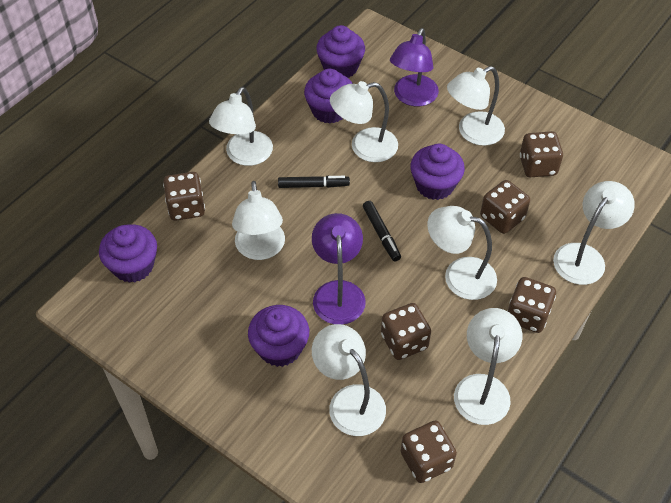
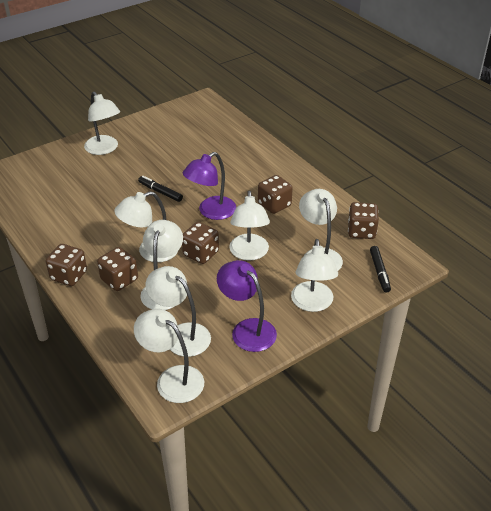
brown dice: [163,172,205,221] [381,303,431,360] [401,420,457,483] [480,180,530,234] [507,277,556,333] [520,131,563,177] = 6 -> [46,244,87,286] [97,247,138,291] [182,222,219,264] [258,175,293,214] [348,202,379,239] = 5
purple cupcake: [99,224,157,283] [248,305,309,367] [304,69,353,124] [316,25,365,78] [410,144,465,200] = 5 -> none = 0

